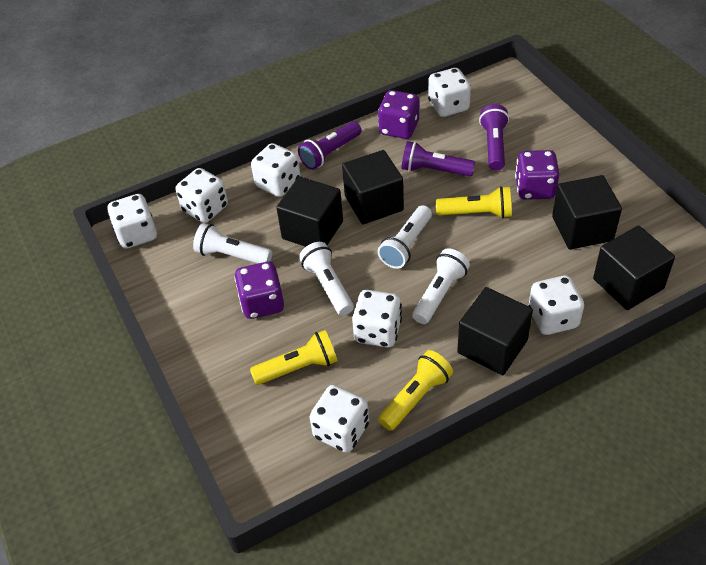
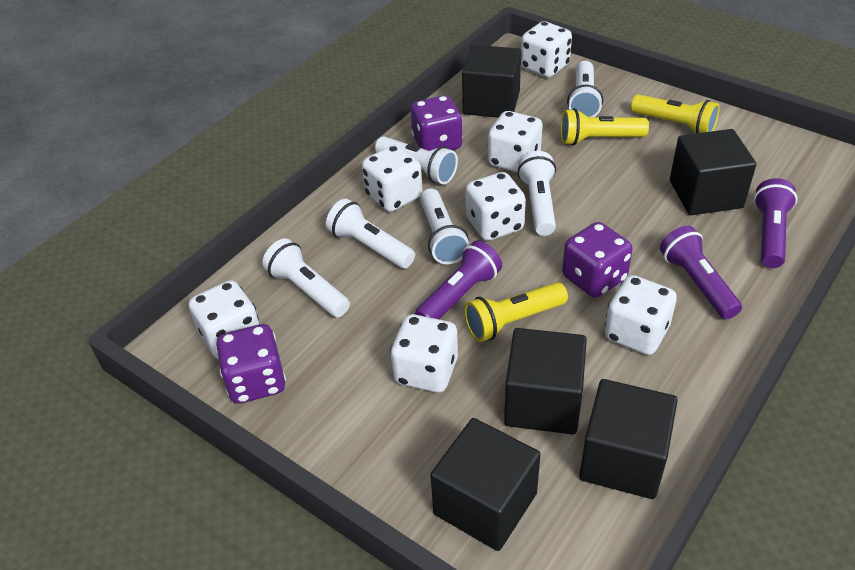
white flashlight: [193,223,272,264] [299,242,354,316] [378,205,432,269] [412,248,470,324] = 4 -> [262,238,350,317] [326,198,415,269] [375,136,458,184] [420,188,470,264] [517,151,556,236] [567,61,603,117] = 6

